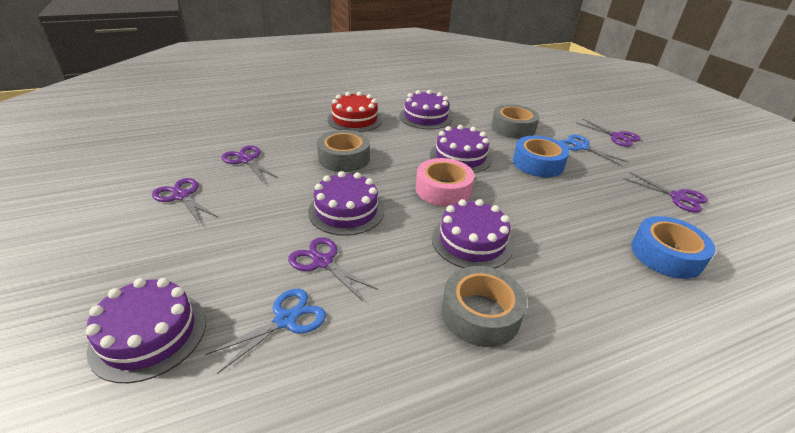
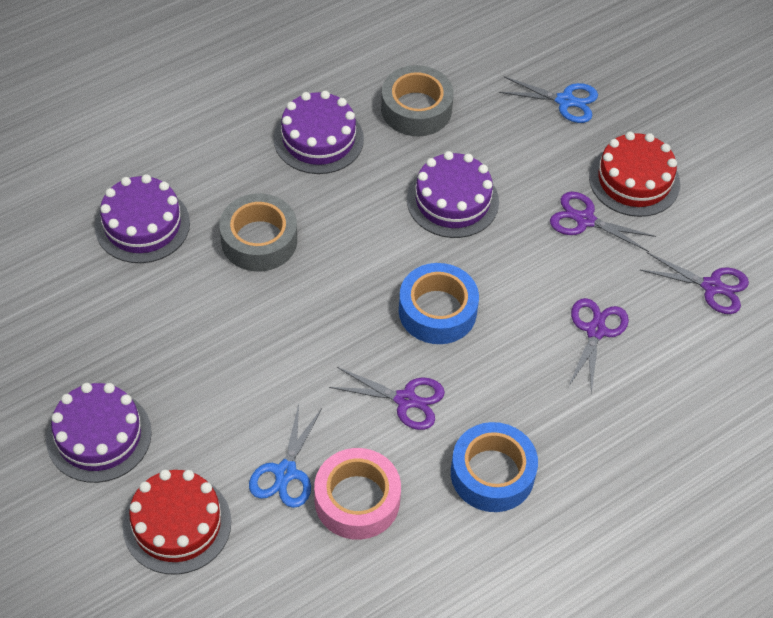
grey tape: [317,130,370,172] [442,266,527,347] [491,104,540,139] = 3 -> [219,194,297,272] [381,65,454,136] = 2
purple cake: [86,278,206,383] [308,171,384,236] [399,90,453,129] [430,125,492,173] [432,199,514,269] = 5 -> [46,383,152,483] [95,174,190,263] [274,91,364,174] [407,151,499,238] = 4
purple scissors: [152,178,218,223] [221,145,278,182] [288,237,378,301] [576,119,641,147] [624,172,708,213] = 5 -> [329,367,445,430] [550,192,656,252] [568,298,629,394] [640,252,749,314] = 4
red cake: [327,92,382,132] = 1 -> [123,470,231,575] [589,132,680,217] = 2

